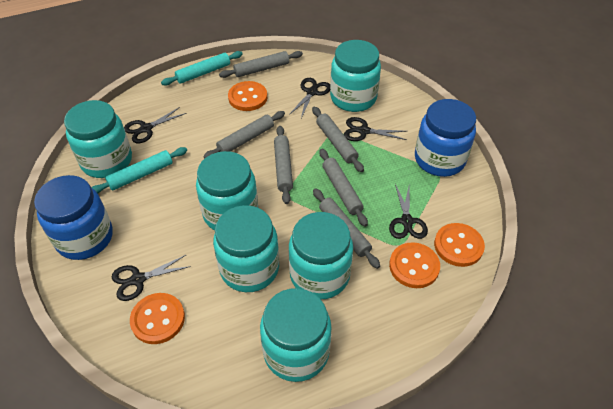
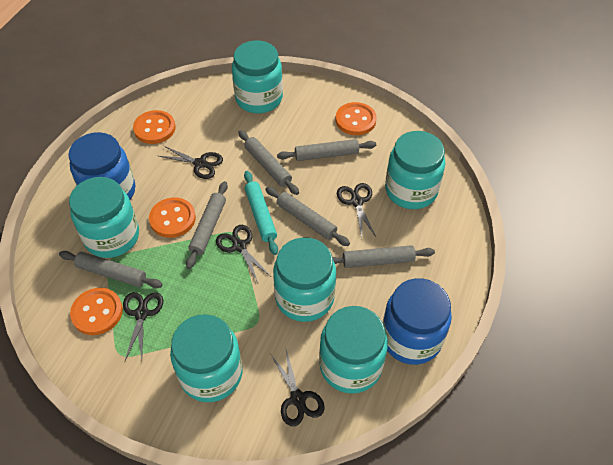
turquoise rolling pin: [92,147,187,193] [161,51,243,86] = 2 -> [244,171,278,255] = 1

